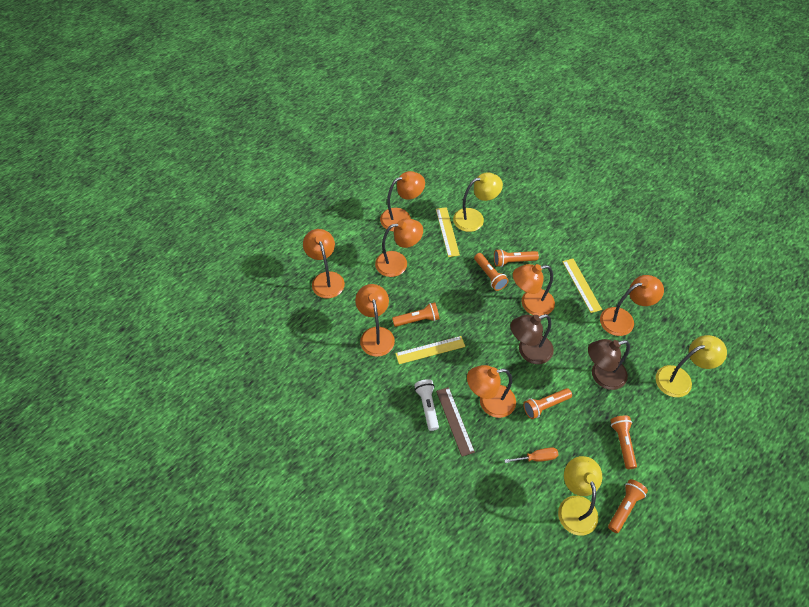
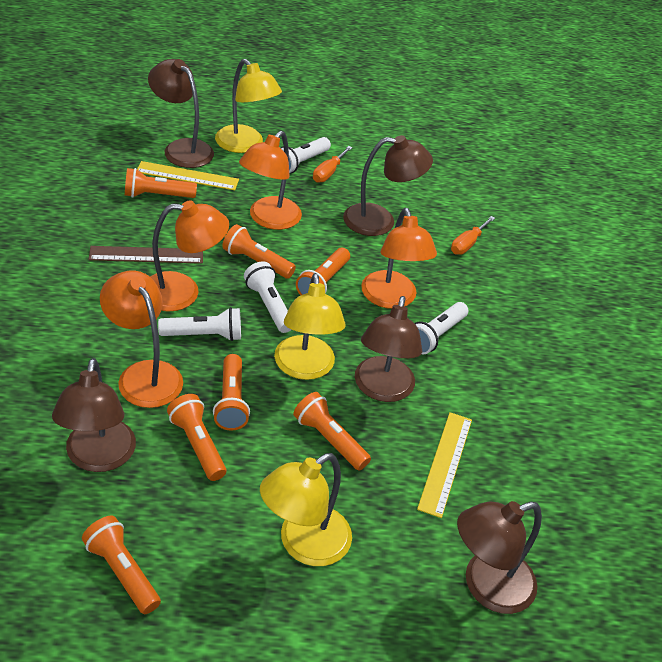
brown lamp: [511,314,554,364] [588,339,630,390] = 2 -> [52,358,136,472] [148,59,214,168] [343,135,433,236] [355,296,422,402] [457,501,542,614] = 5
orange flashlight: [392,302,439,327] [474,253,509,291] [494,249,539,267] [523,388,572,419] [608,479,648,533] [610,415,637,469] = 6 -> [82,516,161,614] [125,168,197,198] [167,394,226,481] [213,354,250,431] [222,224,296,279] [293,392,371,470] [296,248,350,295] = 7
orange lamp: [303,229,345,298] [355,284,395,357] [375,218,423,277] [380,171,425,232] [467,365,516,418] [513,264,555,316] [600,275,664,336] = 7 -> [100,270,183,408] [150,200,229,311] [239,131,302,230] [361,208,437,309] = 4
orange screwdriver: [504,447,559,463] = 1 -> [313,146,353,183] [451,216,495,255] = 2
white flashlight: [414,379,439,431] = 1 -> [158,307,241,341] [244,261,291,333] [281,137,331,173] [415,302,469,354] = 4
yellow ruler: [395,336,465,364] [436,207,460,257] [562,259,602,313] = 3 -> [137,161,239,190] [417,412,472,518] = 2

